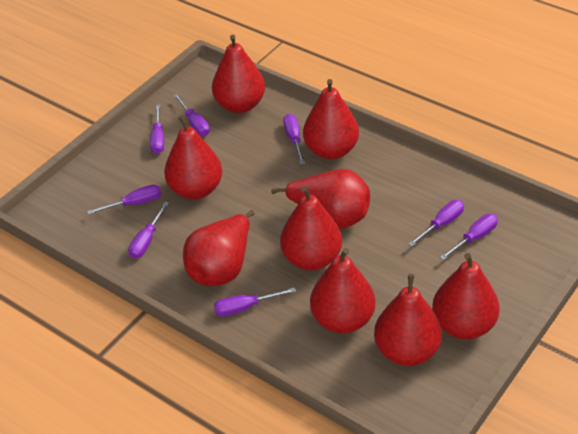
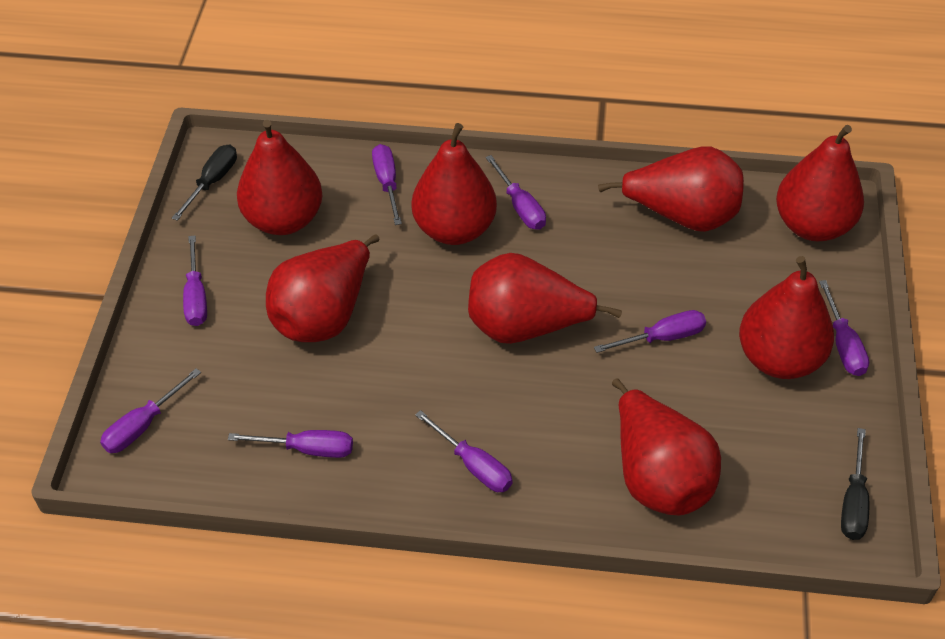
black screwdriver: none = 0 -> [172,145,237,221] [841,428,869,540] = 2
red pear: [164,115,222,200] [183,210,255,286] [212,35,265,113] [271,169,370,229] [280,186,342,271] [303,79,359,159] [310,248,376,333] [374,274,442,366] [432,253,500,339] = 9 -> [237,120,323,235] [266,234,379,342] [412,123,497,245] [468,253,622,344] [598,146,744,232] [612,378,721,515] [739,256,834,379] [776,125,864,241] = 8

